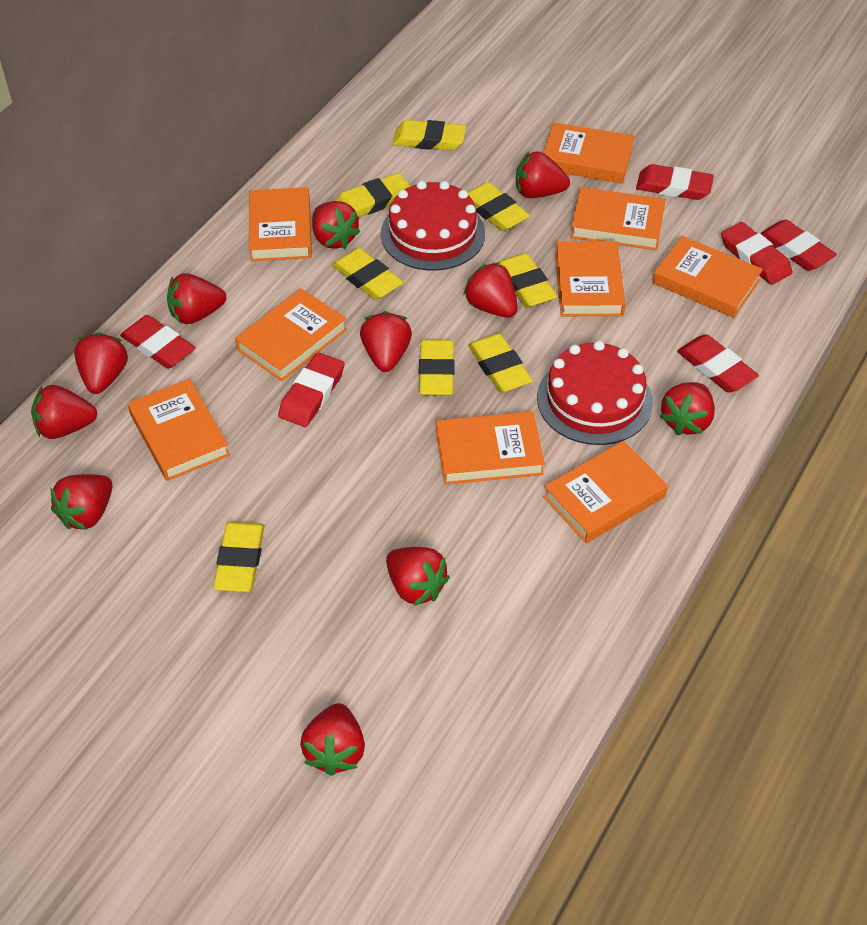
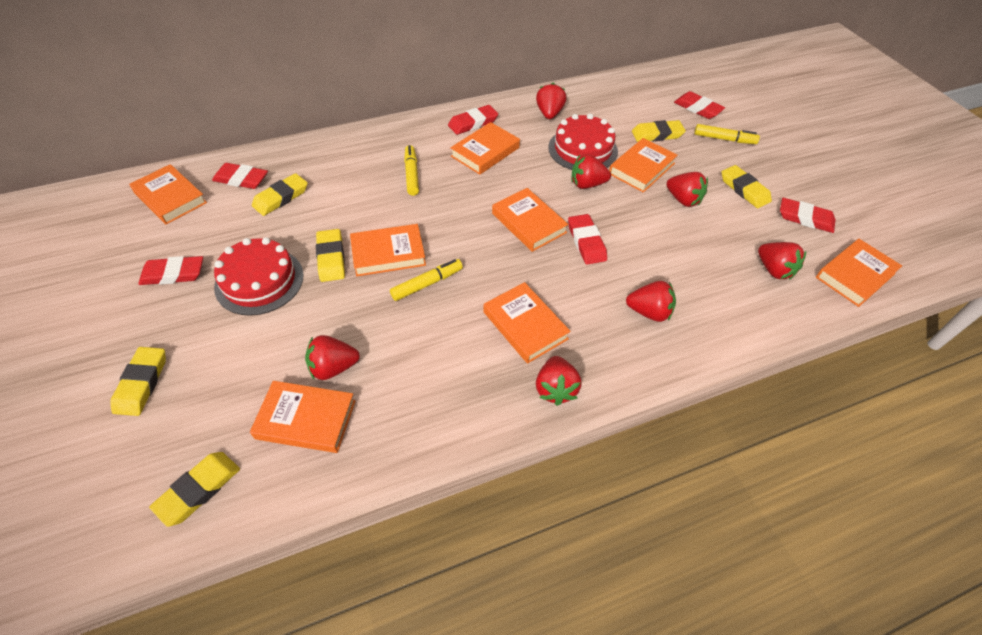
orange book: [127,379,230,481] [235,288,347,381] [249,187,312,261] [436,411,545,485] [543,122,634,184] [543,441,668,543] [555,241,625,316] [570,187,666,250] [653,236,763,318] = 9 -> [129,164,207,224] [250,381,356,453] [350,224,426,276] [450,122,520,175] [484,282,571,364] [492,188,569,252] [609,138,678,193] [816,239,902,307] = 8
red strawberry: [31,385,97,439] [50,474,112,530] [74,332,128,394] [167,273,226,324] [300,703,365,776] [312,201,360,249] [360,311,412,372] [386,547,450,606] [463,262,518,318] [516,151,570,198] [660,382,715,435] = 11 -> [305,335,360,380] [536,83,566,119] [536,356,582,406] [571,154,611,189] [626,281,676,322] [666,172,708,207] [758,242,806,280] = 7
yellow eraser: [213,522,264,592] [332,248,404,300] [336,173,411,217] [393,120,466,150] [419,340,455,396] [468,182,530,231] [468,333,533,393] [498,253,557,308] = 8 -> [110,347,166,416] [149,452,240,527] [252,173,308,216] [316,229,345,282] [632,120,686,142] [722,165,772,208] = 6
yellow marker: none = 0 -> [390,259,463,301] [404,145,419,196] [694,124,760,144] = 3

